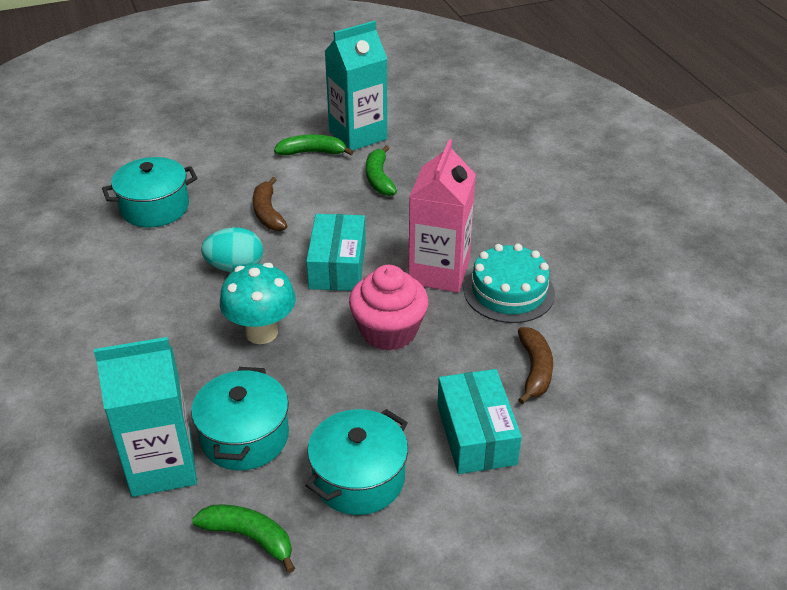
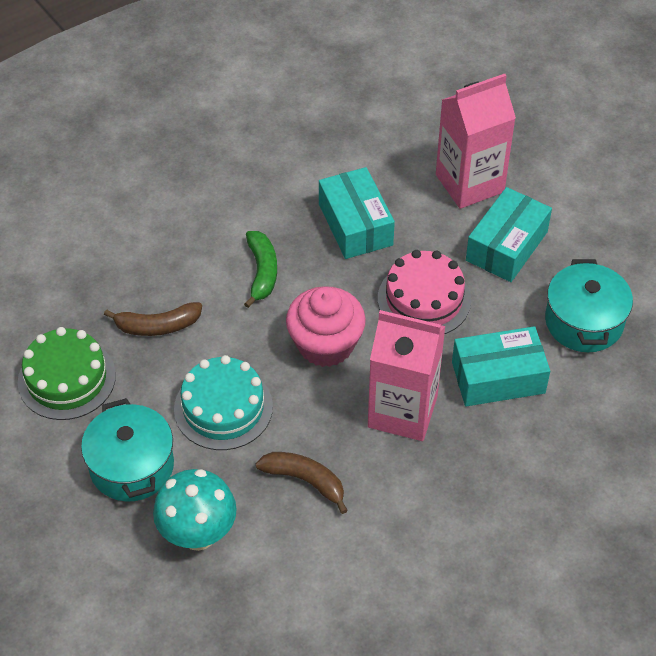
green banana: [192,504,295,573] [274,135,354,156] [366,145,397,196] = 3 -> [244,231,277,308] = 1
green cake: none = 0 -> [18,327,116,420] = 1
pink cake: none = 0 -> [378,250,471,334] = 1
pink carton: [408,139,476,292] = 1 -> [368,310,446,441] [436,74,516,209] = 2
turquoise box: [306,214,366,291] [437,369,522,474] = 2 -> [319,167,395,259] [452,326,550,406] [466,187,552,282] = 3
turquoise carton: [94,337,197,497] [325,21,387,150] = 2 -> none = 0
turquoise egg: [201,227,263,273] = 1 -> none = 0
turquoise pot: [102,157,197,228] [191,367,289,470] [305,409,408,515] = 3 -> [81,398,174,501] [545,259,633,352] = 2

